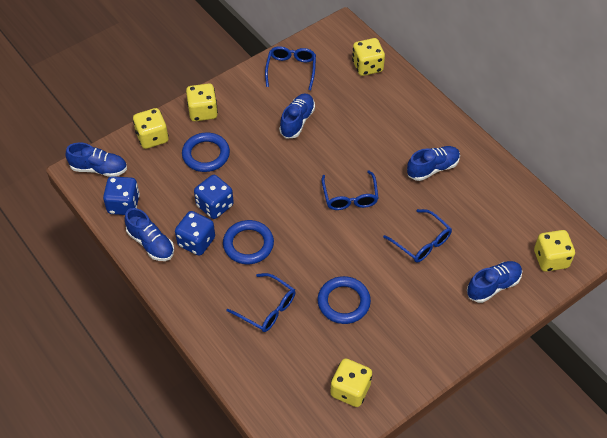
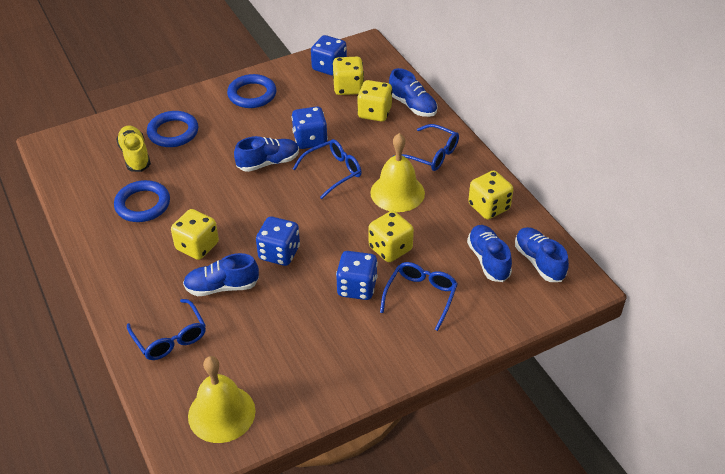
blue dice: [103,176,140,215] [175,211,215,256] [194,175,234,219] = 3 -> [256,217,300,266] [291,106,328,149] [311,35,347,76] [336,251,378,300] = 4
yellow bell: none = 0 -> [188,356,256,443] [370,133,425,212] = 2
yellow shoe: none = 0 -> [116,125,151,172] = 1

